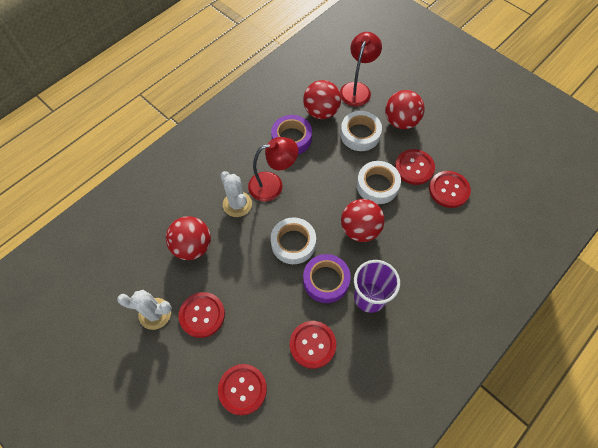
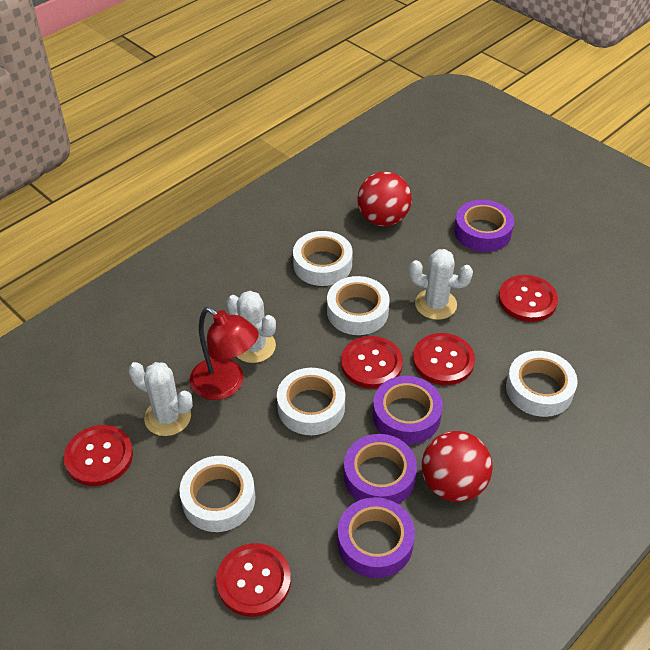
purple cup: [354,260,400,313] = 1 -> none = 0
purple tape: [271,115,312,154] [303,254,351,303] = 2 -> [337,497,415,578] [344,434,417,504] [373,376,443,444] [454,200,514,252] = 4
red ball: [166,216,211,260] [303,80,341,119] [341,199,385,242] [385,90,425,129] = 4 -> [357,171,412,226] [422,431,493,502] = 2
red lamp: [248,137,298,202] [340,32,382,106] = 2 -> [190,307,259,400] = 1
white cactus: [117,290,172,330] [220,171,252,217] = 2 -> [129,362,193,436] [227,291,276,363] [409,249,473,320] = 3
white tape: [271,217,316,264] [340,111,382,151] [357,161,401,204] = 3 -> [179,456,255,532] [277,368,345,435] [293,231,353,286] [327,276,390,335] [506,351,578,417] = 5

